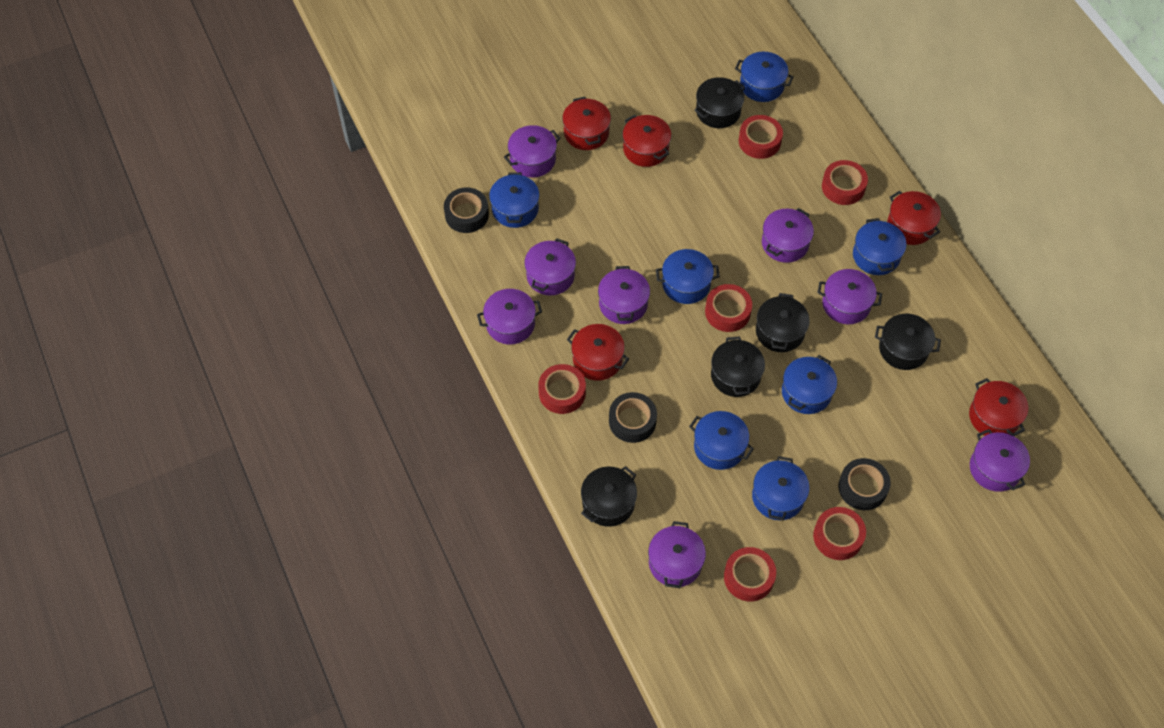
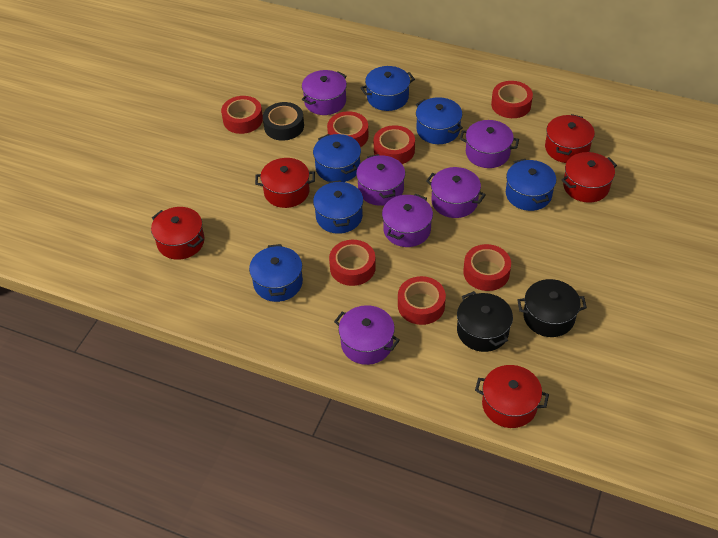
black pot: [581,466,637,527] [694,77,745,128] [711,336,765,397] [756,293,810,352] [875,314,941,370] = 5 -> [457,291,513,352] [517,279,587,337] = 2
black tape: [444,187,489,233] [609,392,657,443] [838,458,891,510] = 3 -> [263,102,304,141] = 1
blue pot: [489,172,539,228] [656,249,720,304] [689,411,754,470] [735,52,794,102] [752,456,810,520] [782,355,837,414] [853,218,906,275] = 7 -> [249,244,303,302] [313,134,361,182] [313,180,363,234] [360,66,415,111] [416,97,463,144] [506,159,556,211] = 6
purple pot: [477,289,542,345] [504,125,561,178] [524,238,576,295] [598,266,650,324] [648,521,706,588] [762,208,814,263] [817,269,882,324] [970,429,1030,492] = 8 -> [302,70,347,115] [334,305,400,365] [356,154,405,206] [382,194,433,247] [426,167,486,218] [460,120,519,168] = 6
red tape: [538,364,586,414] [705,284,752,332] [724,547,776,602] [738,115,783,159] [813,507,866,560] [822,160,868,205] = 6 -> [221,96,263,134] [327,111,369,147] [329,240,376,286] [374,125,415,164] [398,276,446,325] [463,244,511,291] [491,81,533,118] = 7

